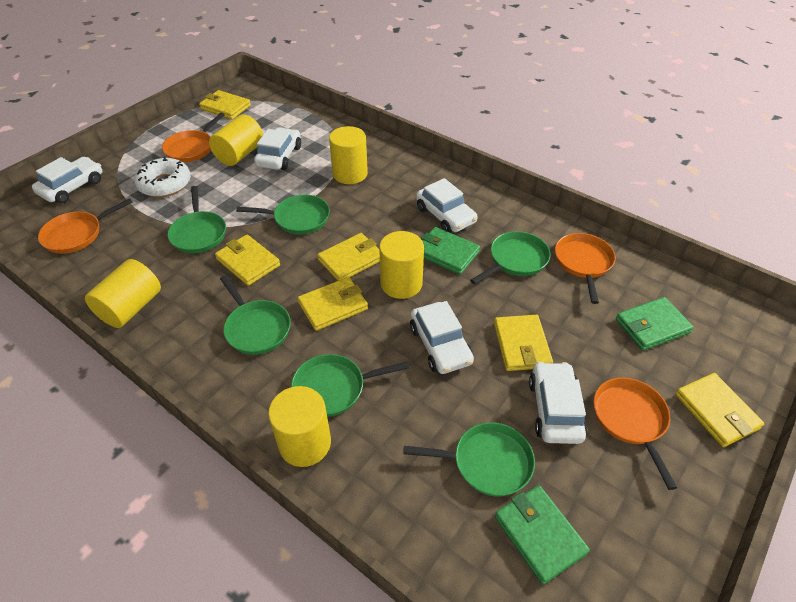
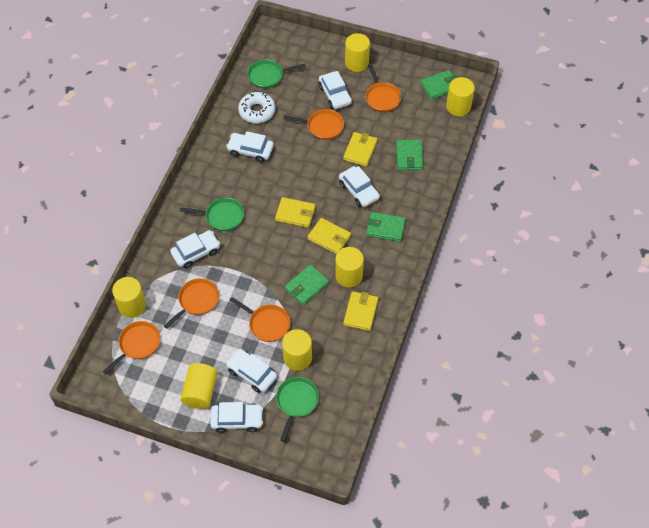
green pan: [167,186,226,253] [220,275,291,355] [236,195,330,235] [291,354,409,417] [403,422,535,497] [470,231,551,284] = 6 -> [180,198,244,231] [247,59,306,88] [276,377,319,442] = 3
green wallet: [421,227,480,275] [495,485,590,584] [616,297,694,351] = 3 -> [284,265,329,305] [366,212,406,242] [396,140,424,170] [421,70,456,100] = 4
orange pan: [38,198,133,254] [162,113,224,162] [555,233,616,304] [593,378,677,490] = 4 -> [103,321,160,374] [164,278,219,329] [229,297,290,342] [284,109,344,140] [365,64,401,112] = 5
white car: [32,157,102,204] [254,127,301,170] [410,301,474,374] [416,178,478,233] [529,362,587,444] = 5 -> [170,230,220,268] [210,402,263,433] [226,131,274,162] [226,349,277,393] [319,71,352,109] [339,166,380,207] = 6
yellow cylinder: [85,259,161,328] [209,114,263,166] [268,386,331,467] [329,126,368,184] [379,231,424,299] = 5 -> [112,277,146,318] [181,363,217,409] [282,329,312,371] [335,247,364,287] [345,33,370,72] [446,77,475,116] = 6
yellow wallet: [199,90,251,119] [215,235,280,286] [298,277,368,331] [318,233,380,281] [494,315,553,371] [675,373,764,447] = 6 -> [275,197,315,228] [308,218,351,254] [343,132,377,166] [343,291,378,331] = 4

